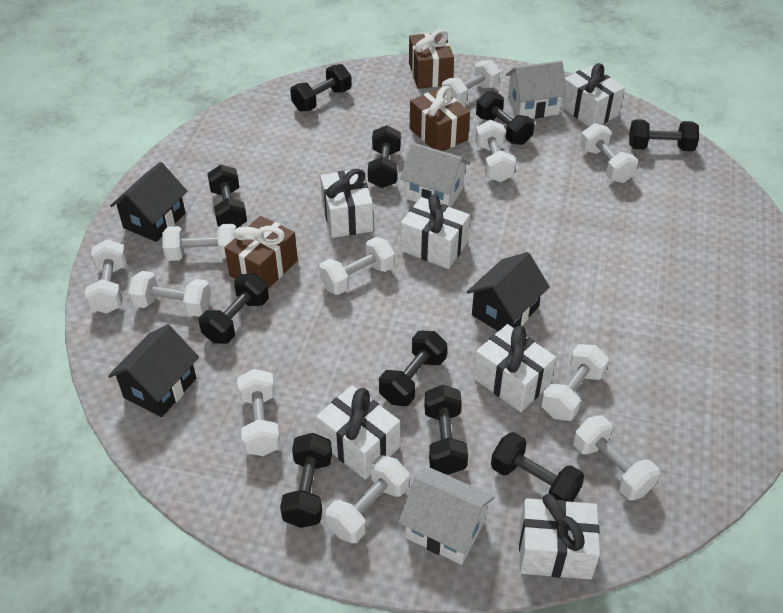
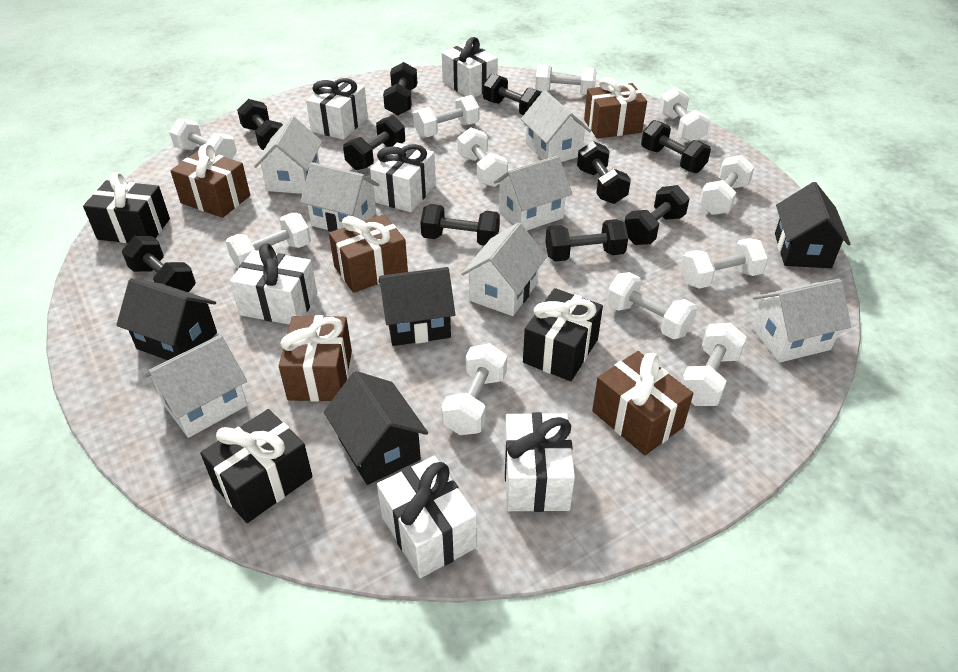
black gift: none = 0 -> [83,172,170,243] [200,409,313,523] [523,288,603,381] = 3
black house: [108,324,199,417] [110,162,187,242] [467,252,550,331] = 3 -> [116,278,217,360] [324,371,428,485] [378,267,455,346] [775,182,850,268] = 4
brown gift: [225,216,298,289] [409,29,454,89] [410,86,470,151] = 3 -> [170,144,250,218] [279,315,352,402] [329,214,408,293] [584,77,647,139] [592,351,693,455] = 5
white house: [398,468,495,565] [400,142,470,207] [506,61,567,119] = 3 -> [144,335,247,438] [254,116,323,194] [300,162,379,232] [461,222,547,316] [494,156,572,231] [521,90,591,162] [751,279,851,363] = 7

